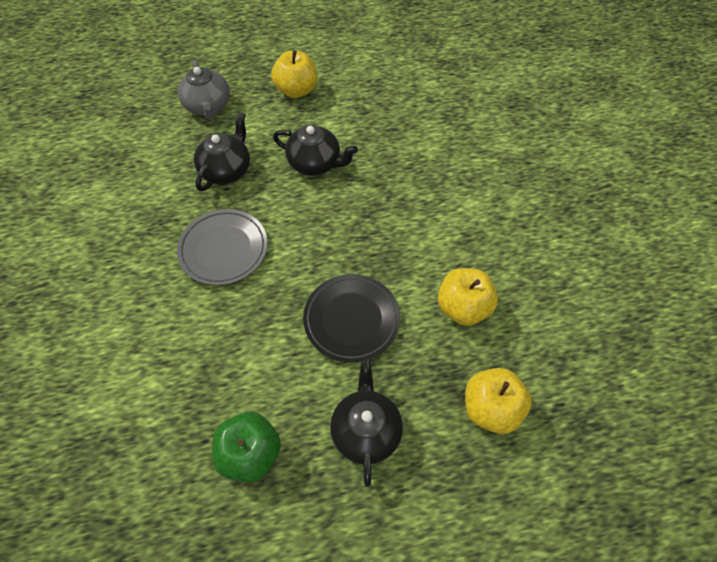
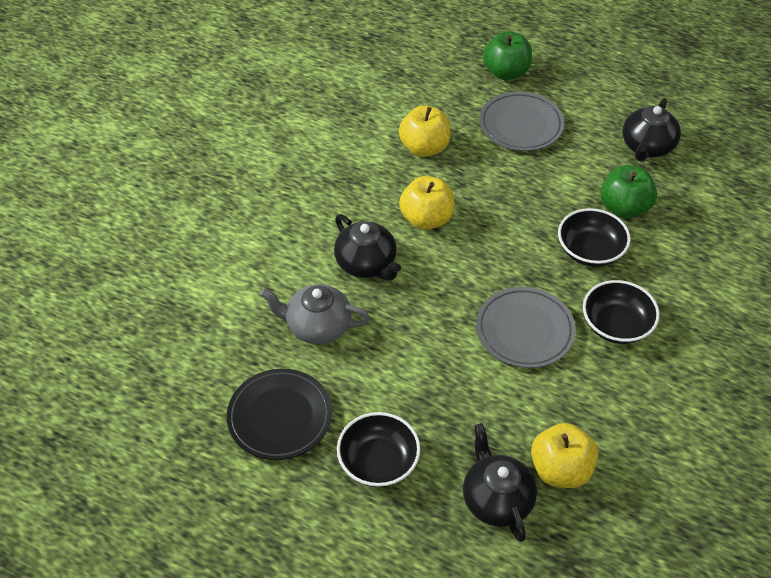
black bowl: none = 0 -> [337,412,420,487] [558,208,630,267] [583,280,660,344] = 3
green apple: [212,412,281,482] = 1 -> [483,31,532,80] [601,165,657,219] = 2
grey plate: [177,209,268,286] = 1 -> [476,287,576,368] [479,91,564,151] = 2

